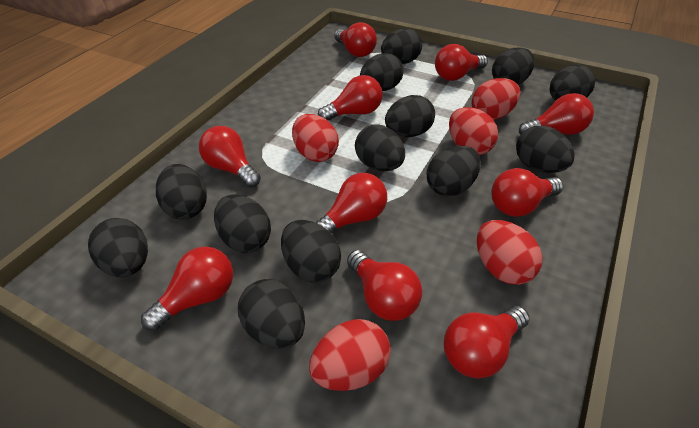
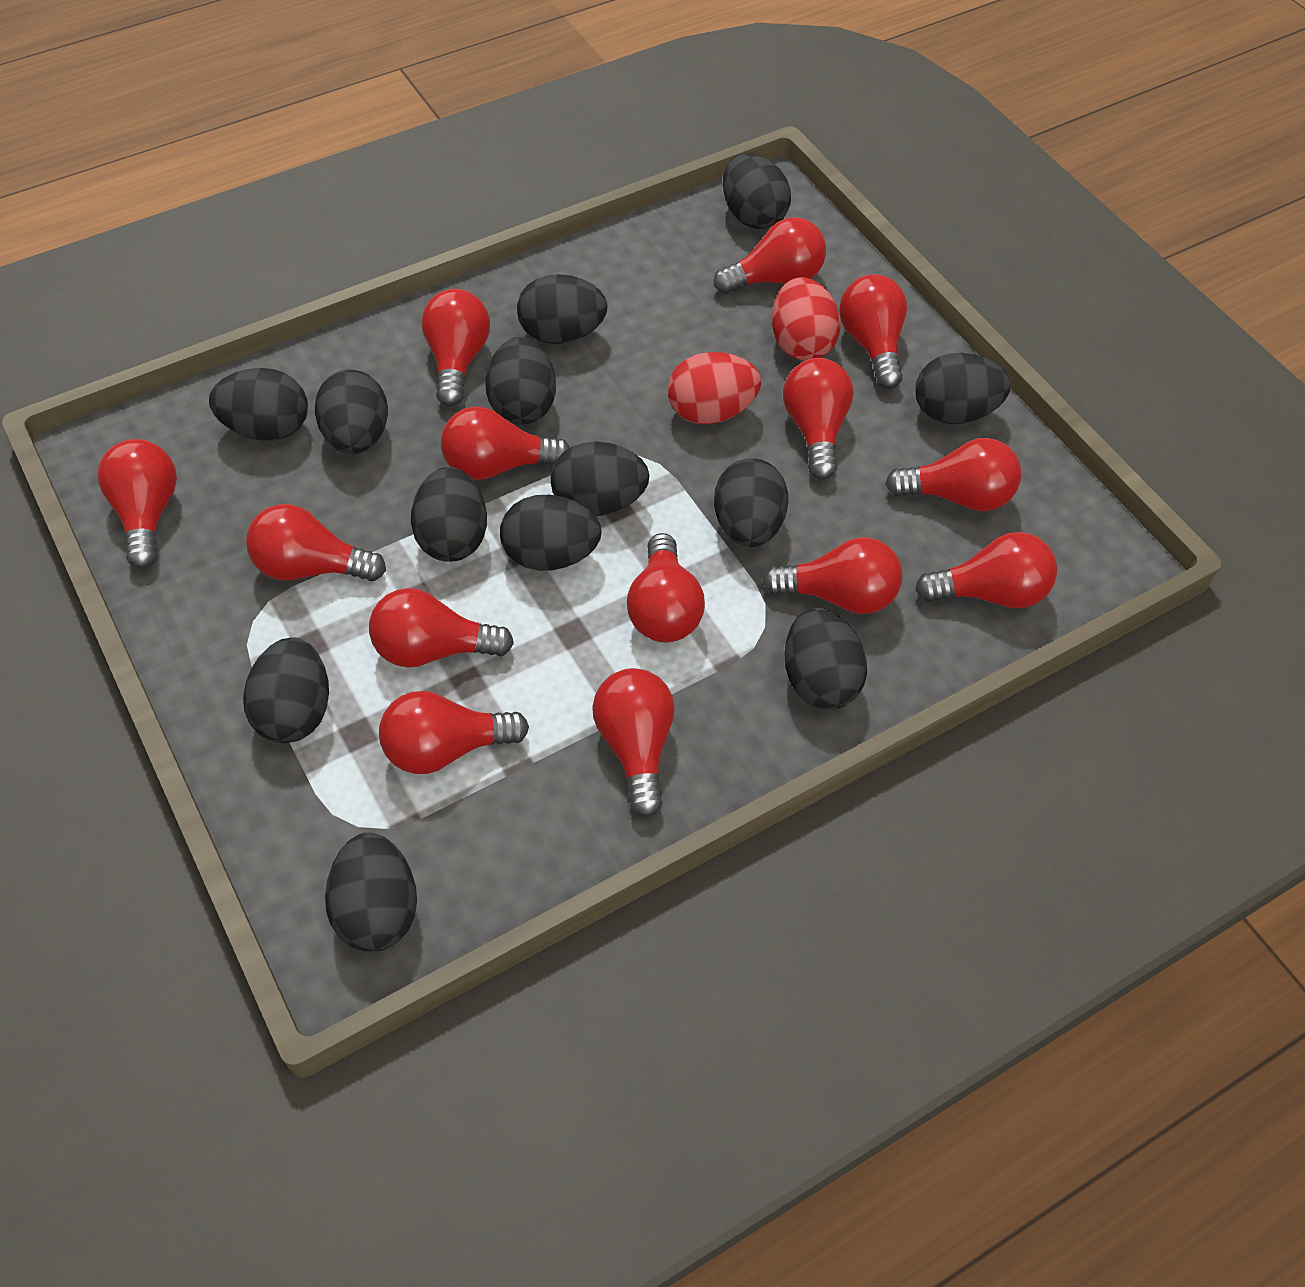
red egg: [292,114,339,162] [309,319,391,391] [449,107,498,155] [472,78,520,120] [477,220,543,285] = 5 -> [668,352,761,424] [772,277,841,361] = 2
red light bulb: [141,247,233,331] [199,126,261,188] [316,173,387,233] [318,75,383,120] [334,22,377,57] [347,250,422,321] [435,44,488,81] [444,306,530,379] [491,168,563,217] [519,93,594,135] = 10 -> [98,439,177,569] [246,504,386,581] [369,588,514,668] [379,691,529,774] [421,289,490,406] [441,407,570,480] [592,668,675,817] [627,533,705,643] [714,217,826,294] [762,537,902,614] [783,358,853,480] [839,274,907,389] [885,438,1021,512] [915,532,1057,608] = 14

